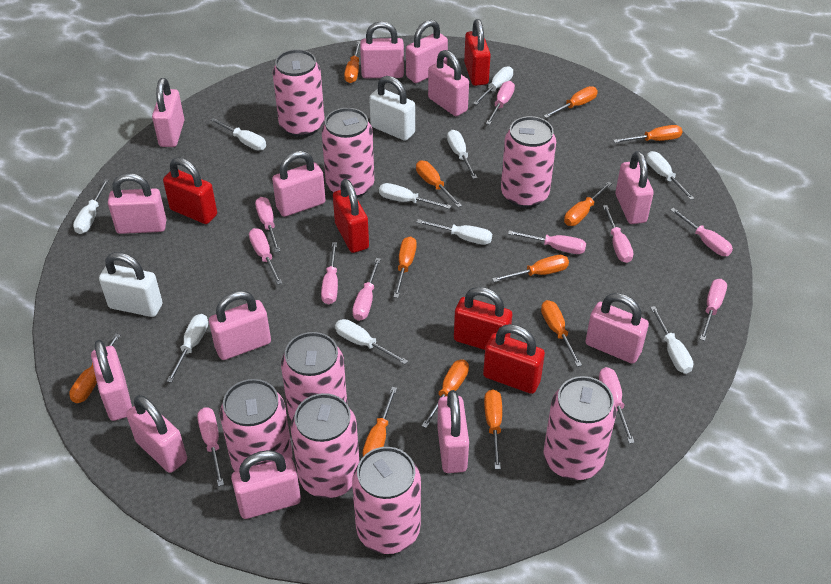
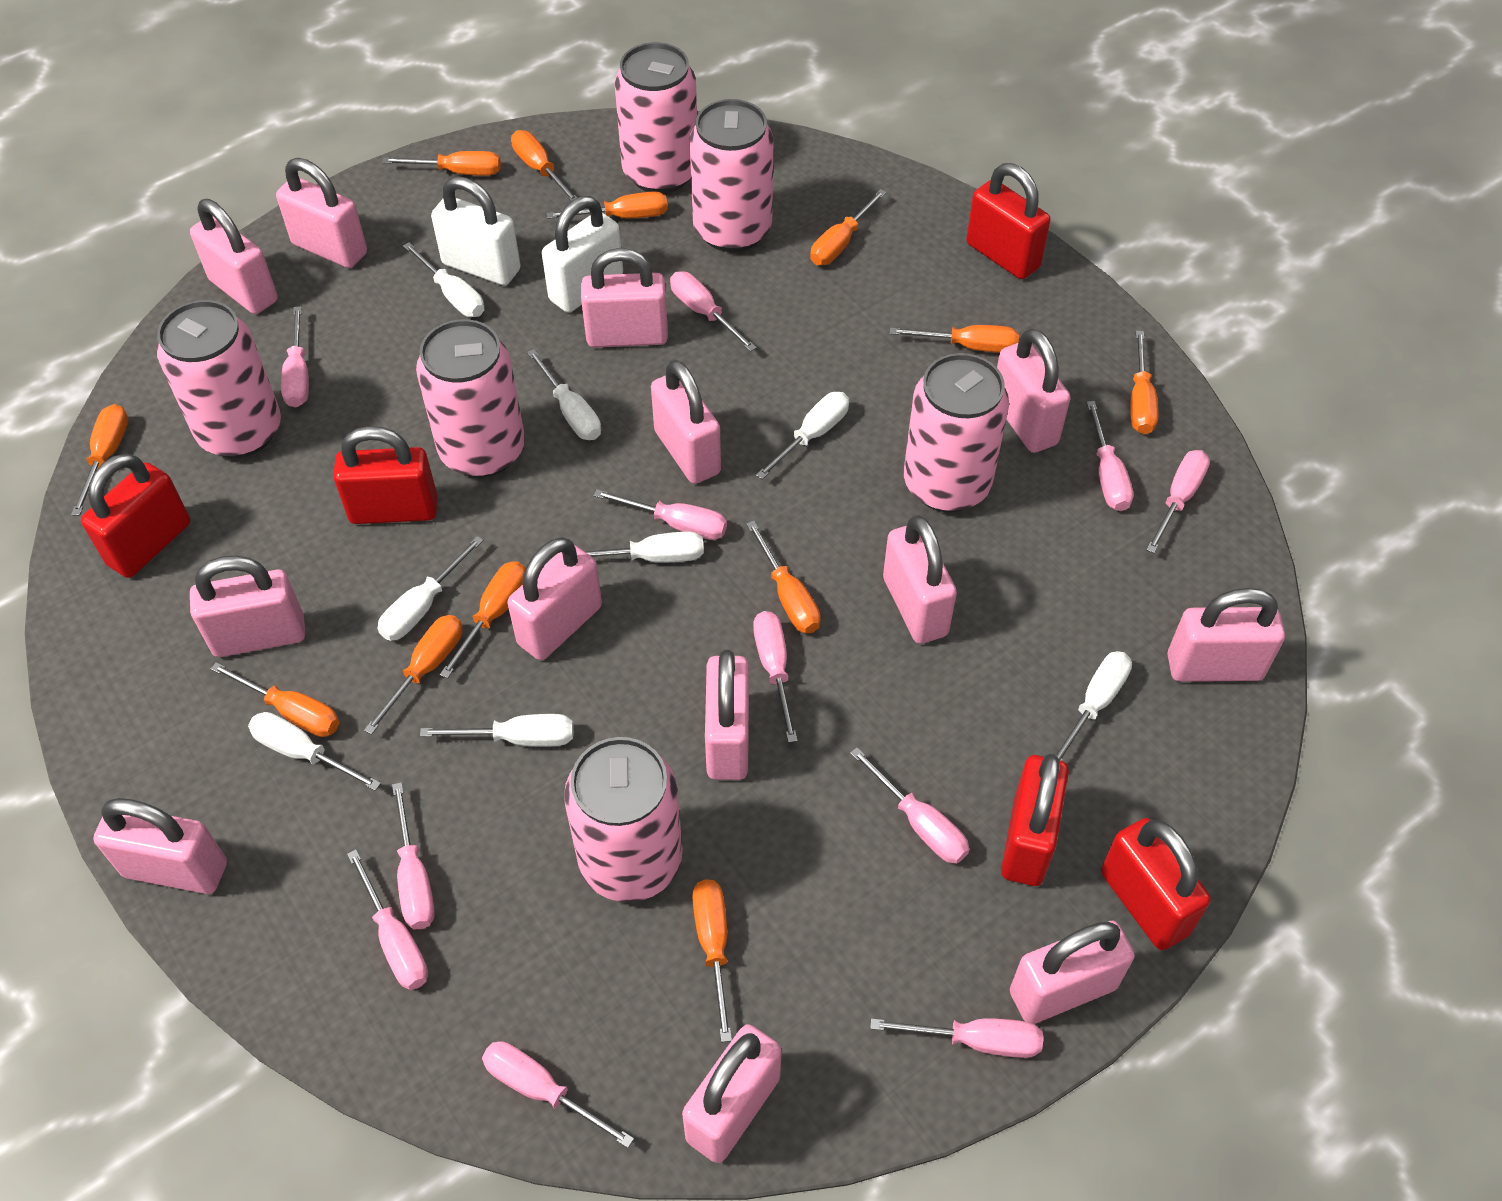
pink can: [220,379,292,472] [273,49,324,137] [281,332,347,421] [291,393,359,498] [322,108,374,198] [352,447,421,554] [501,116,556,208] [543,376,616,480] = 8 -> [157,300,281,458] [416,319,525,478] [564,737,683,902] [615,42,697,194] [689,99,773,252] [904,353,1009,512] = 6
white screwdriver: [73,179,109,234] [167,314,208,383] [210,118,266,150] [335,319,408,364] [379,183,451,209] [416,219,492,245] [447,130,477,179] [473,66,513,105] [646,151,695,200] [650,306,693,374] = 10 -> [248,712,381,791] [378,536,484,641] [403,242,484,317] [420,714,574,747] [527,349,601,440] [586,531,704,563] [756,392,849,480] [1056,651,1132,761] = 8

